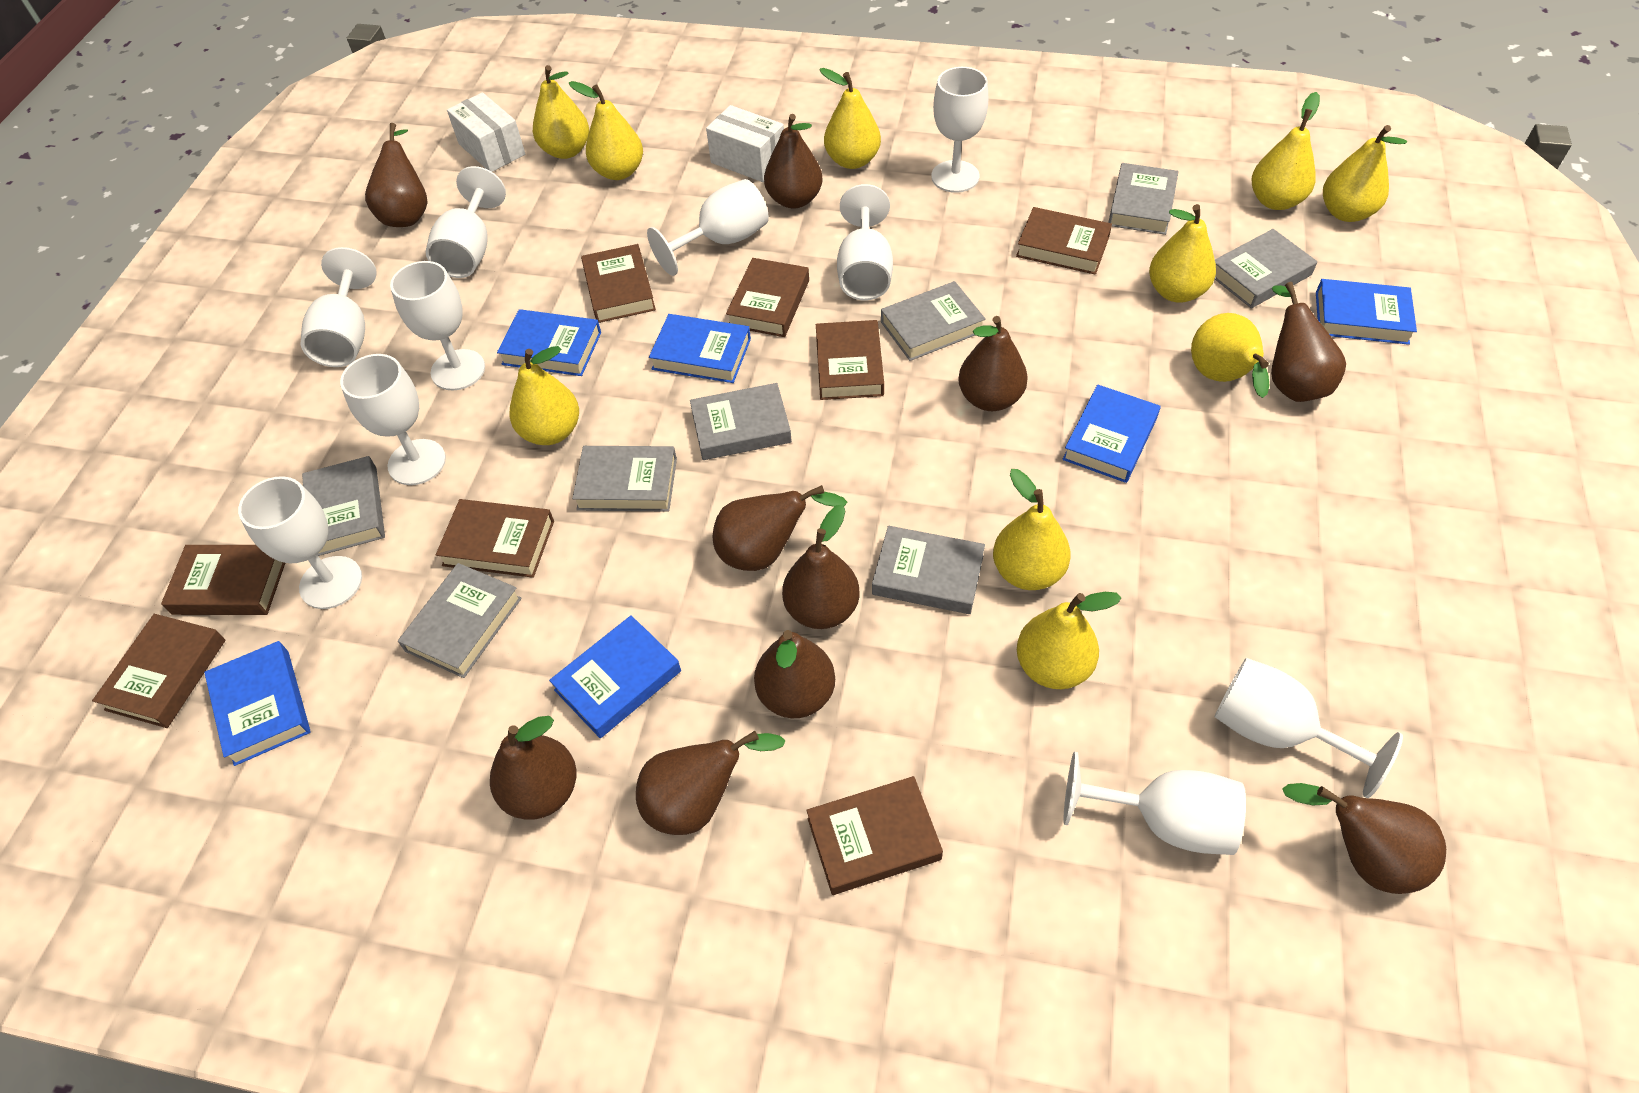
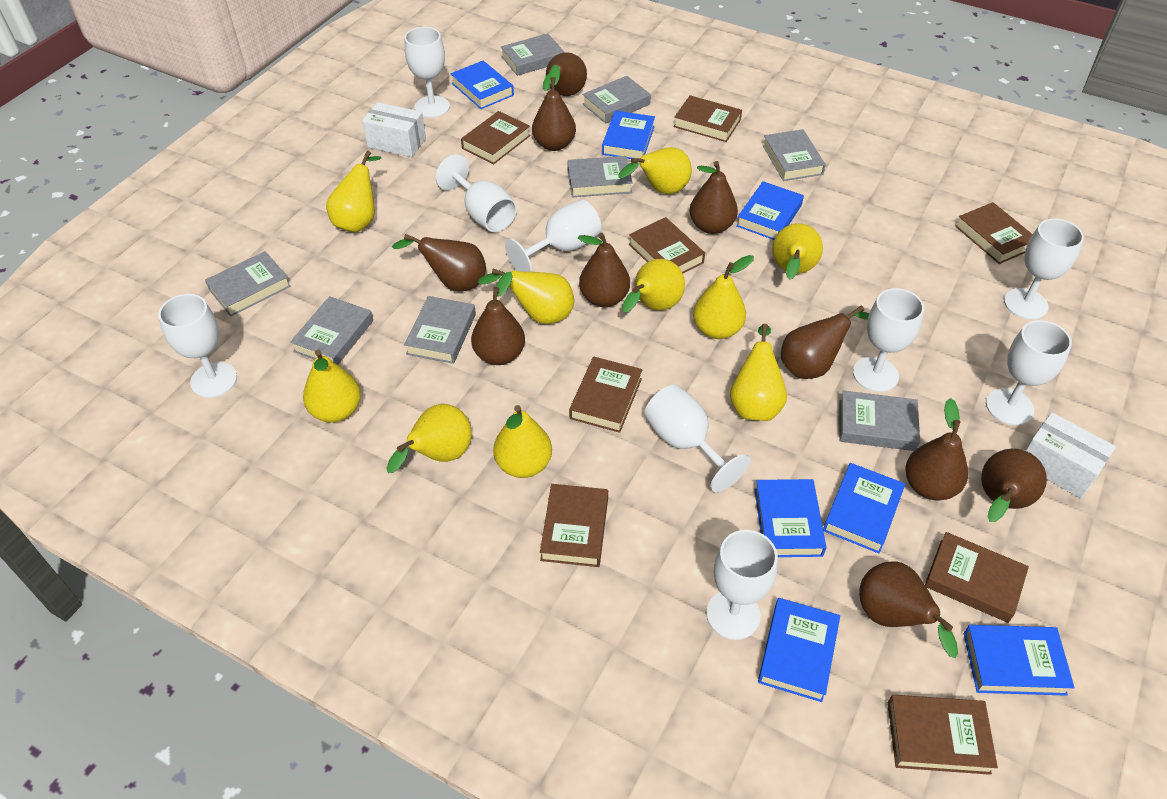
blue book: [204,641,311,766] [497,309,601,376] [549,615,681,738] [649,314,751,383] [1062,385,1161,483] [1316,279,1417,345] = 6 -> [451,61,514,109] [602,111,655,159] [736,181,804,240] [754,479,827,557] [758,598,840,702] [823,463,905,553] [964,625,1075,696] = 7
white goblet: [238,476,362,609] [301,247,377,367] [340,354,446,485] [390,261,485,390] [426,166,506,278] [647,179,769,276] [837,184,893,300] [931,67,988,193] [1063,752,1246,855] [1215,658,1403,798] = 10 -> [158,294,237,398] [405,27,450,118] [435,155,517,232] [505,200,601,272] [644,385,750,492] [706,530,778,640] [853,288,924,392] [986,320,1072,425] [1004,218,1084,320] = 9

